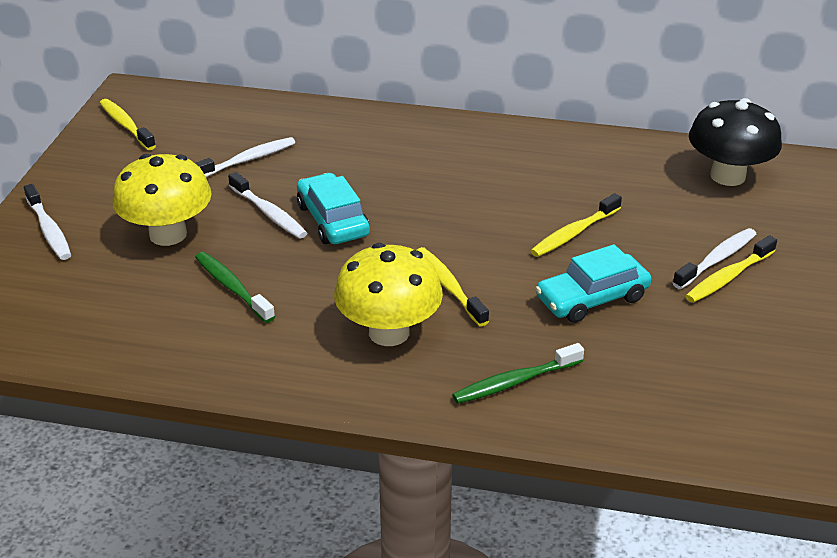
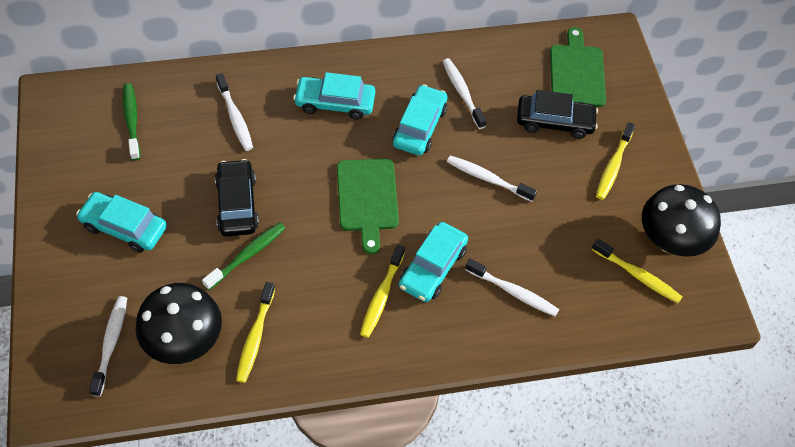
black car: none = 0 -> [215,159,259,237] [517,90,598,139] = 2
black mushroom: [689,98,782,186] = 1 -> [136,283,222,364] [642,184,721,257] = 2
green cutting board: none = 0 -> [337,159,399,254] [550,27,606,107] = 2
turquoise car: [297,173,370,244] [535,244,651,323] = 2 -> [76,192,167,253] [293,72,375,120] [393,84,448,156] [399,222,468,302] = 4
white toothbrush: [24,184,71,260] [195,137,295,177] [228,172,307,239] [673,228,756,289] = 4 -> [89,296,127,397] [216,73,253,151] [443,58,487,129] [447,155,537,202] [465,259,559,317] = 5
yellow mushroom: [112,154,212,246] [334,243,443,346] = 2 -> none = 0

